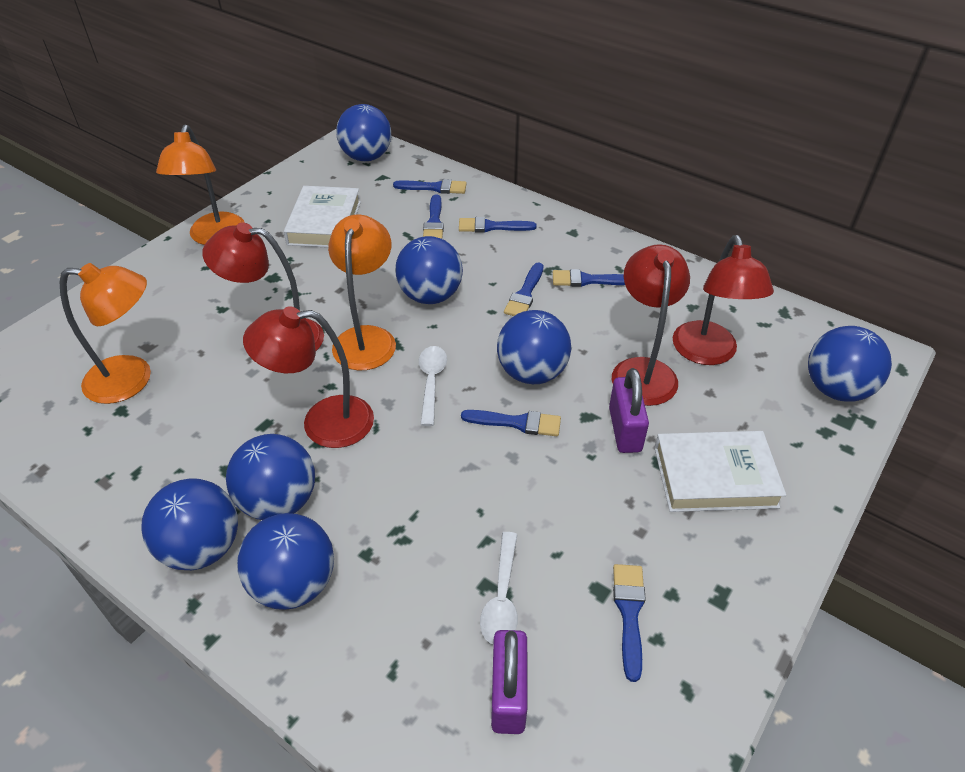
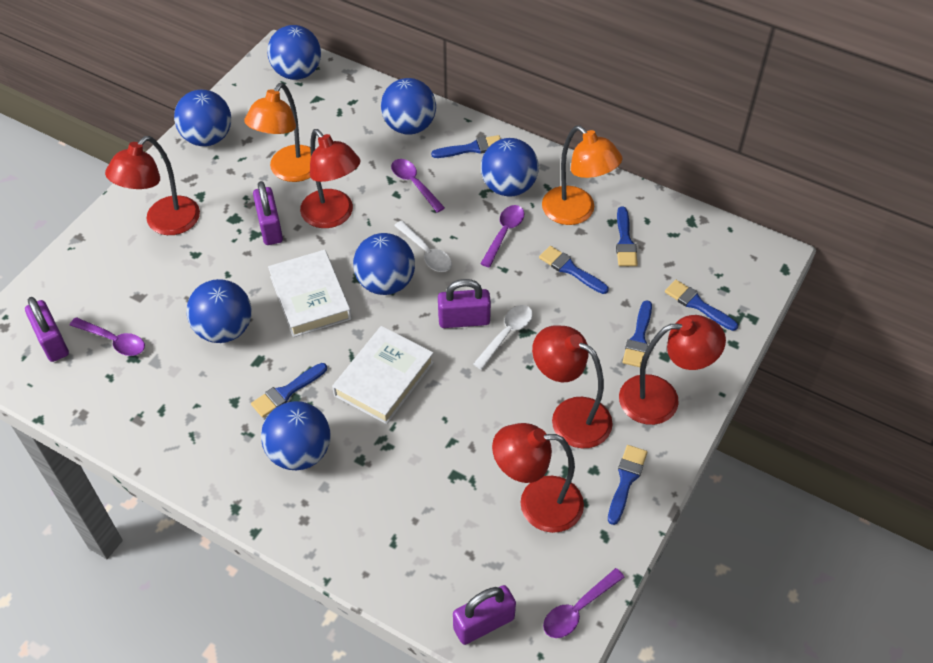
orange lamp: [60,263,151,404] [156,125,245,245] [328,214,396,370] = 3 -> [245,83,311,182] [542,126,622,225] = 2
purple padlock: [491,630,528,734] [609,368,649,453] = 2 -> [25,297,69,362] [253,181,283,245] [438,279,491,328] [453,585,516,645] = 4
purple spoon: none = 0 -> [70,317,145,356] [391,159,445,213] [480,205,524,267] [543,568,624,638] = 4
red lamp: [202,223,324,351] [243,306,374,448] [612,244,690,406] [673,235,774,365] = 4 -> [105,136,200,235] [300,129,360,228] [492,423,584,533] [532,326,613,449] [619,315,726,425] = 5

